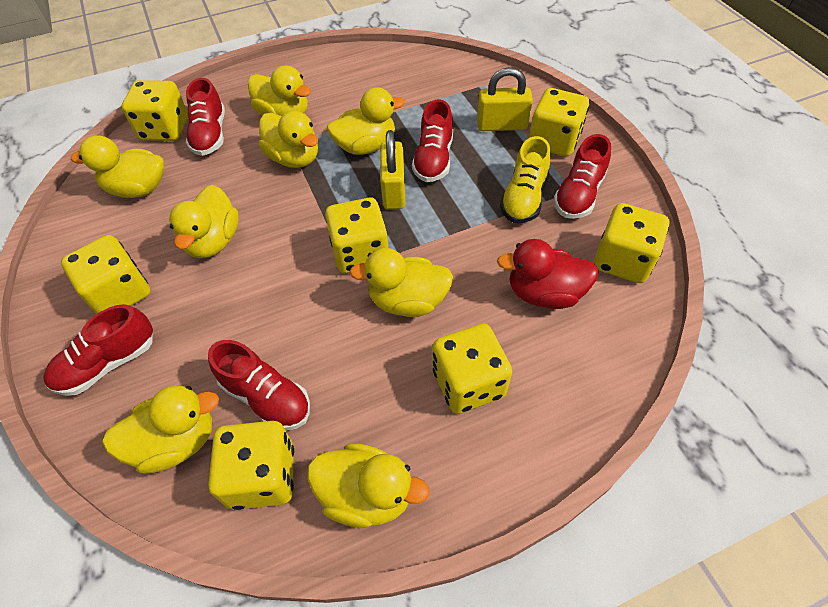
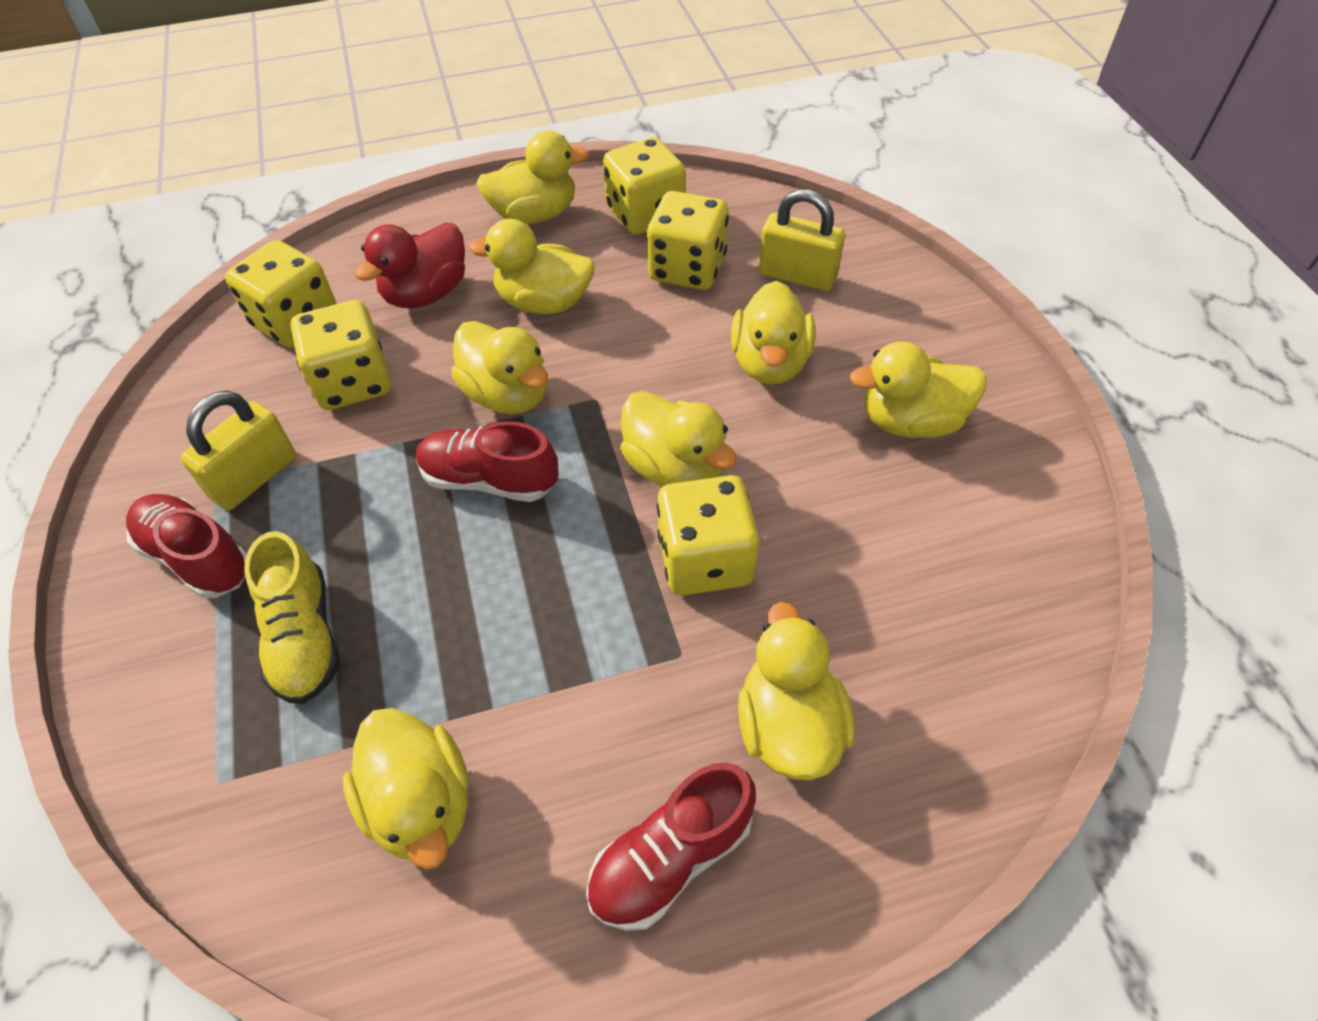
red shoe: [43,304,153,396] [186,78,225,156] [208,340,310,431] [412,99,453,182] [553,134,611,219] = 5 -> [126,494,247,598] [416,421,559,502] [586,762,756,931] = 3
yellow dice: [61,235,150,314] [122,80,188,141] [208,421,294,510] [325,198,388,273] [433,324,512,414] [529,88,589,157] [594,203,669,283] = 7 -> [225,240,337,348] [290,300,392,410] [603,137,686,235] [647,191,729,290] [657,475,759,596] = 5

